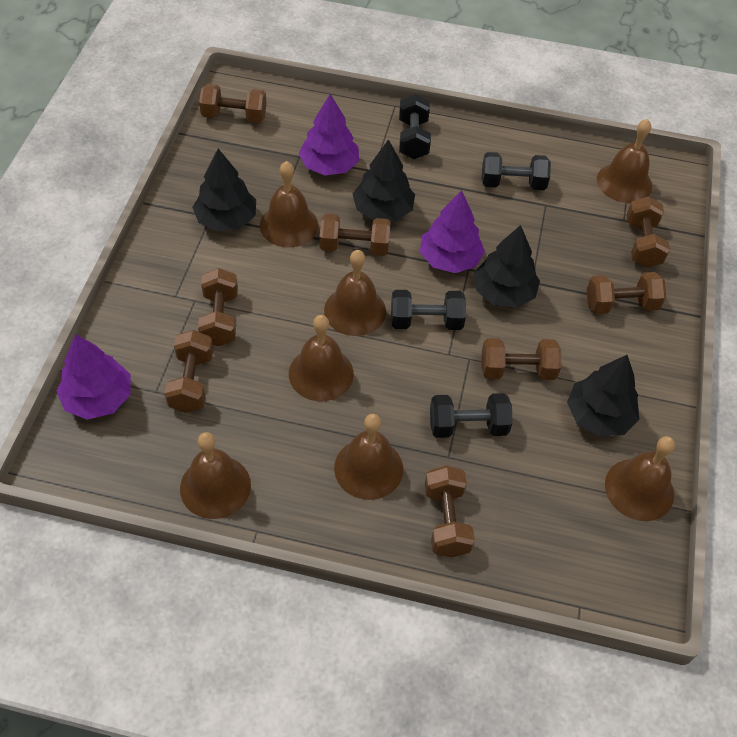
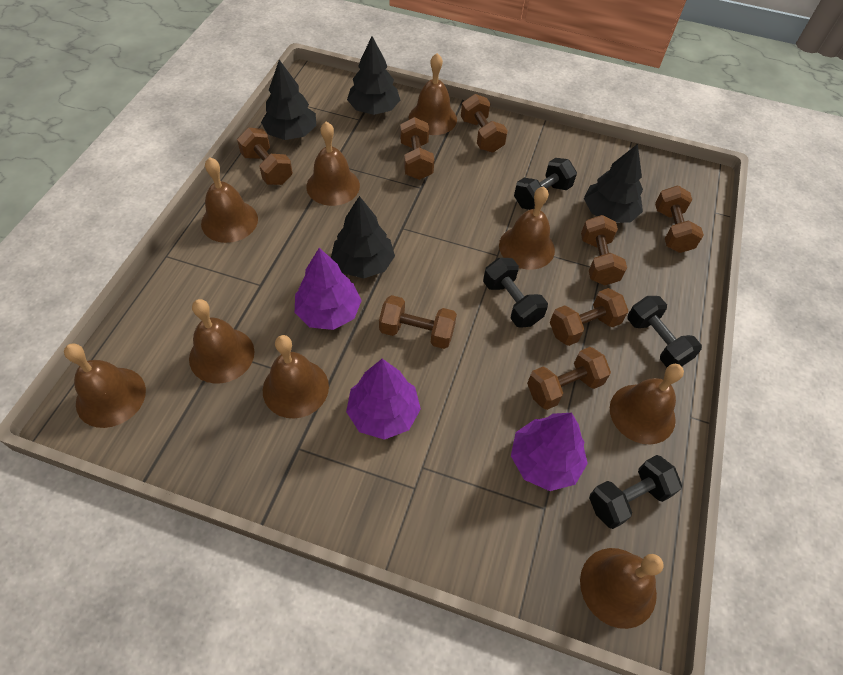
brown bell: [180,432,251,519] [260,161,318,248] [289,315,354,401] [324,250,386,336] [334,414,403,500] [597,119,652,203] [605,436,675,521] = 7 -> [64,343,146,428] [189,299,254,384] [201,157,258,243] [263,335,329,418] [306,122,360,206] [409,53,457,135] [499,186,555,270] [580,548,664,629] [610,364,684,445] = 9

